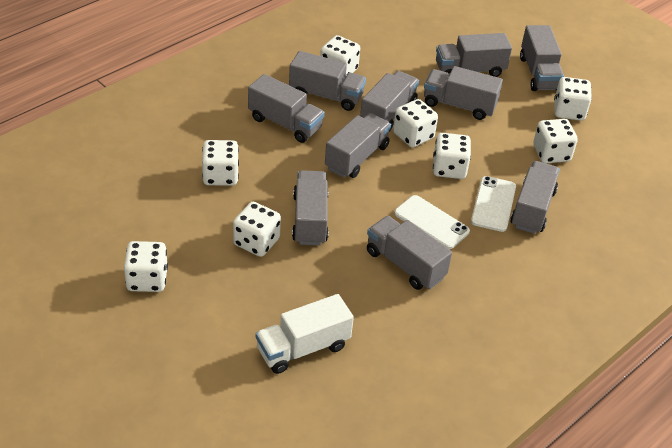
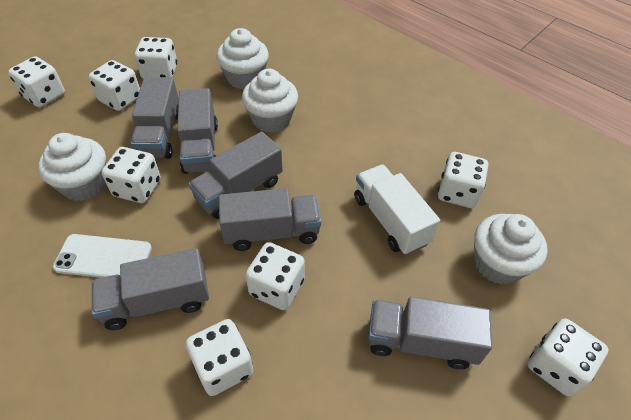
grey truck: [248,74,325,143] [289,51,366,111] [292,170,329,245] [325,113,391,178] [360,71,419,132] [367,216,452,290] [424,66,503,120] [436,33,512,77] [510,161,560,234] [520,25,564,91] = 10 -> [91,248,209,330] [130,77,179,159] [177,88,218,174] [188,132,283,219] [219,188,321,251] [368,297,492,369] = 6
white cupcake: none = 0 -> [38,133,106,201] [216,28,269,89] [242,69,298,132] [474,214,547,284] = 4
white phone: [394,195,470,249] [471,176,516,232] = 2 -> [53,234,152,278] = 1

